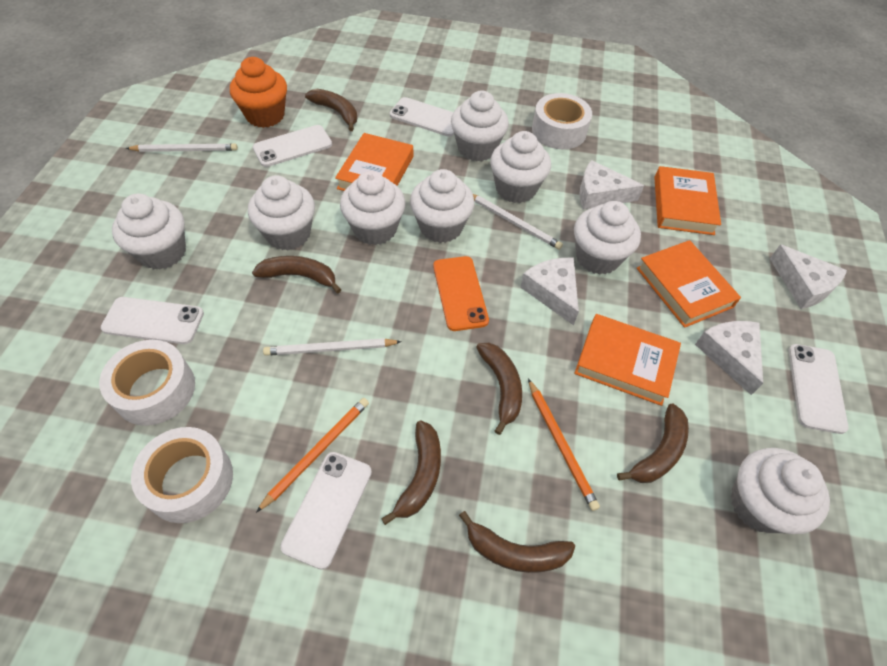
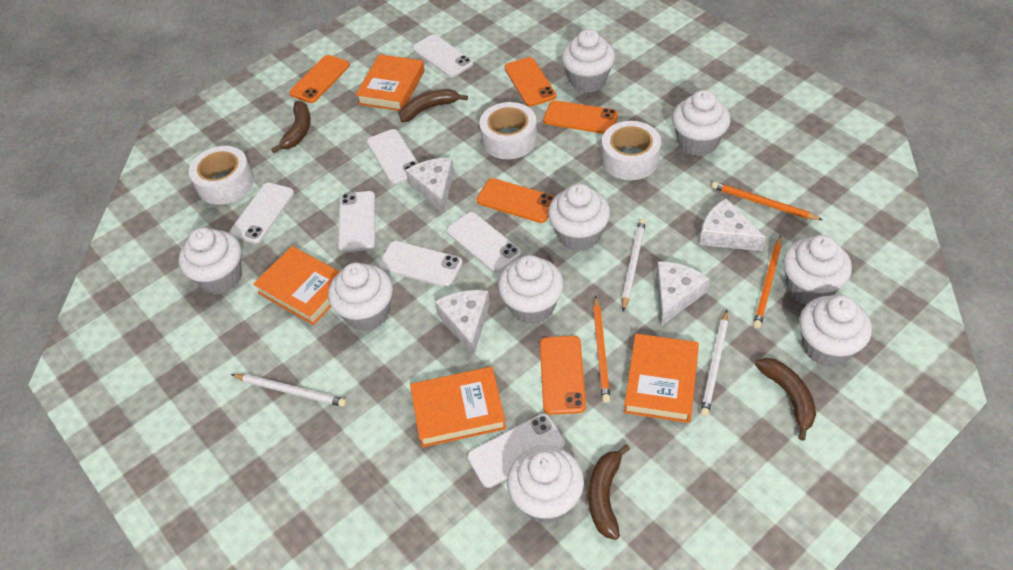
brown banana: [252,256,341,293] [305,89,357,131] [381,421,441,525] [459,511,575,573] [476,343,522,435] [617,403,689,483] = 6 -> [271,101,311,153] [399,89,468,123] [589,444,630,540] [755,358,816,441] = 4
orange cupcake: [230,57,287,128] = 1 -> none = 0
orange pencil: [256,398,369,513] [528,379,600,511] = 2 -> [593,296,611,403] [712,182,822,220] [753,235,782,329] = 3
orange phone: [433,256,489,331] = 1 -> [289,55,350,103] [477,178,555,223] [504,57,556,107] [540,336,586,415] [543,100,618,134] = 5
white cupcake: [112,194,186,270] [248,175,315,250] [340,171,406,245] [410,169,475,243] [451,91,509,161] [490,131,551,203] [574,201,641,274] [730,448,830,534] = 8 -> [178,227,242,294] [328,263,393,331] [498,255,564,324] [507,445,584,524] [548,184,610,251] [562,29,615,92] [672,90,731,156] [783,235,852,305] [799,295,872,367] = 9
white phone: [101,297,204,344] [253,125,332,167] [281,452,372,570] [390,97,454,137] [789,344,849,434] = 5 -> [229,183,294,244] [338,191,375,252] [367,129,418,184] [378,241,463,287] [412,34,473,77] [447,212,521,273] [467,414,565,488] = 7

